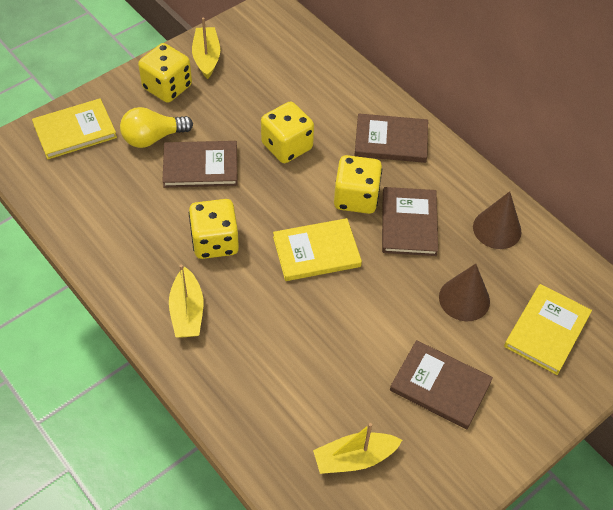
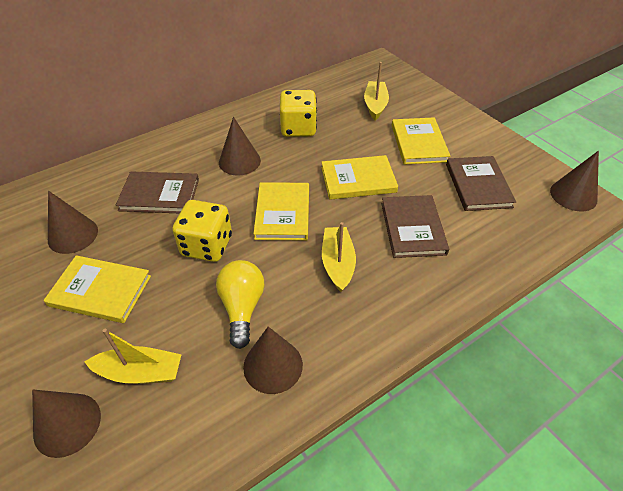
brown book: [162,141,238,188] [354,114,428,163] [382,187,438,256] [390,340,493,429] = 4 -> [116,171,199,213] [381,195,449,258] [446,156,516,211] = 3
brown cone: [439,264,490,321] [473,191,522,249] = 2 -> [32,390,101,458] [48,191,98,254] [219,117,261,175] [243,327,303,394] [550,151,599,211] = 5
yellow book: [32,98,117,159] [273,218,362,281] [504,284,592,375] = 3 -> [44,255,151,323] [253,182,309,241] [321,155,398,200] [392,117,450,165] = 4
yellow dice: [138,43,192,103] [189,199,239,259] [261,102,314,163] [334,155,382,214] = 4 -> [172,200,232,262] [280,90,317,137] = 2

